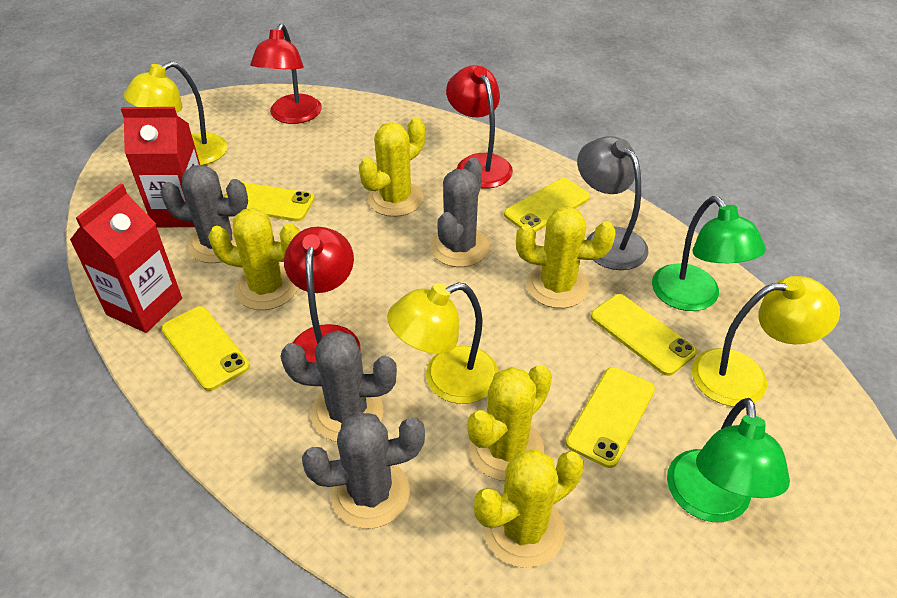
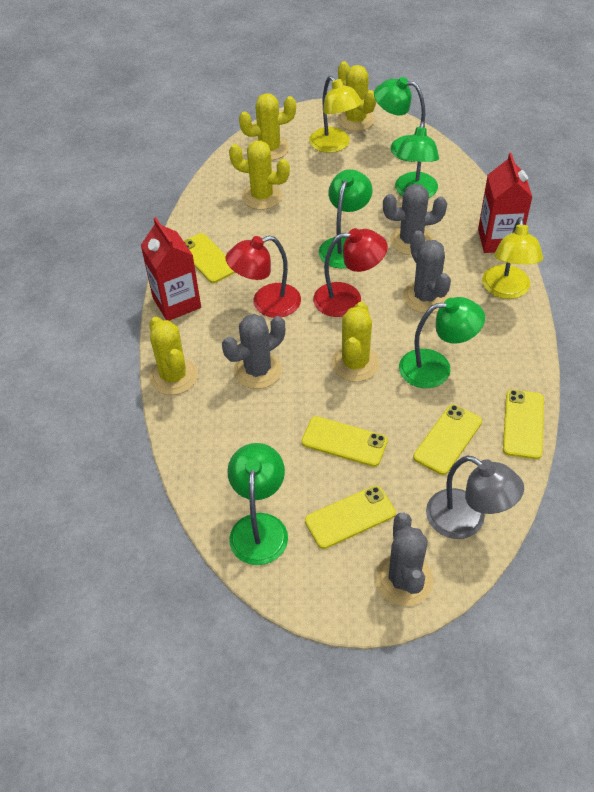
green lamp: [652,196,766,311] [667,398,790,522] = 2 -> [227,443,288,565] [319,169,373,268] [374,77,425,162] [395,121,439,198] [399,297,485,388] = 5
red lamp: [250,24,322,124] [284,227,361,363] [446,65,513,189] = 3 -> [226,236,301,318] [313,228,388,317] = 2
yellow lamp: [123,61,228,165] [387,282,499,404] [692,276,840,407] = 3 -> [309,76,362,153] [482,217,543,299] = 2

